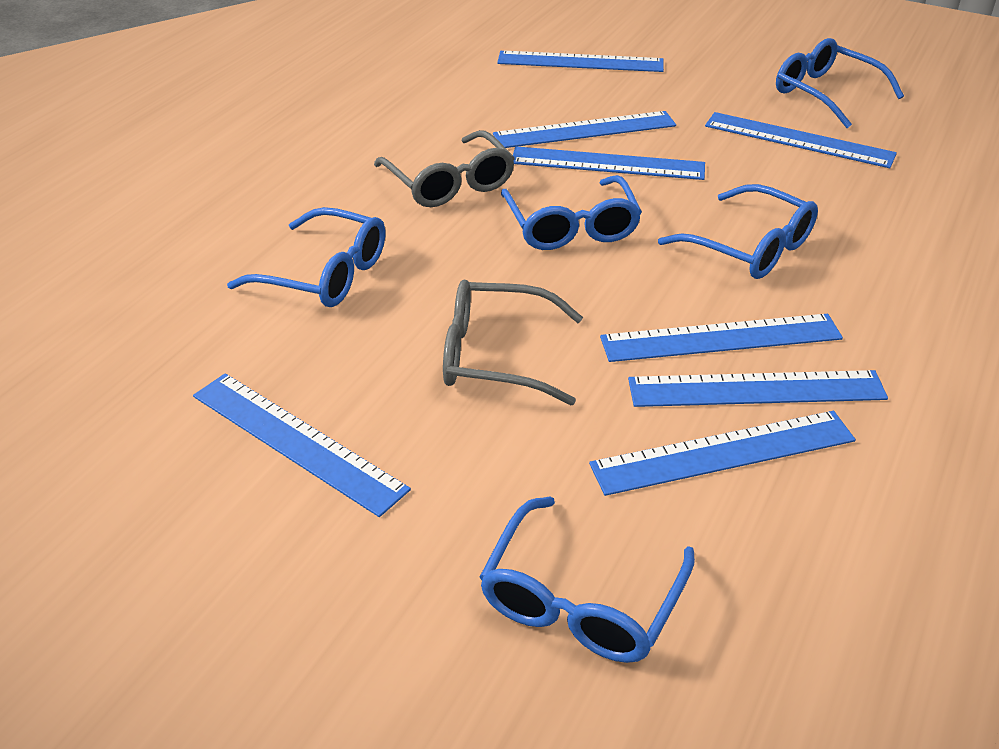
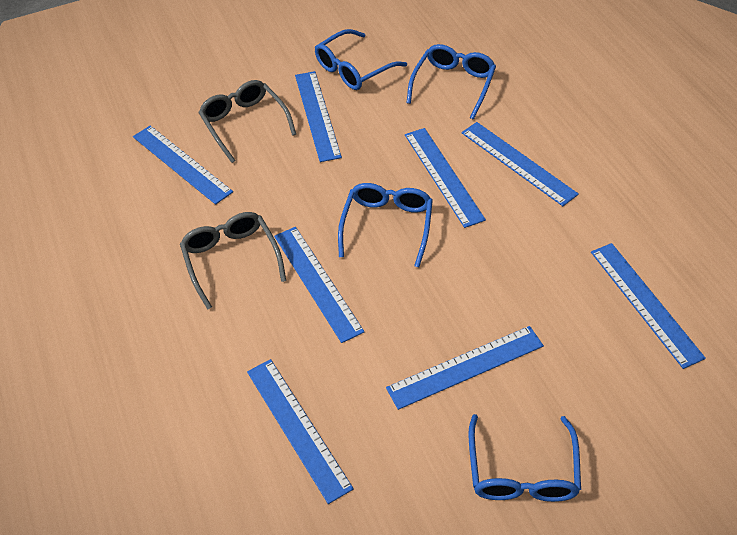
blue glasses: [227,207,385,307] [480,496,695,663] [501,175,642,250] [658,184,818,279] [776,38,904,128] = 5 -> [315,29,407,90] [338,183,433,267] [406,44,496,119] [468,414,581,502] = 4

